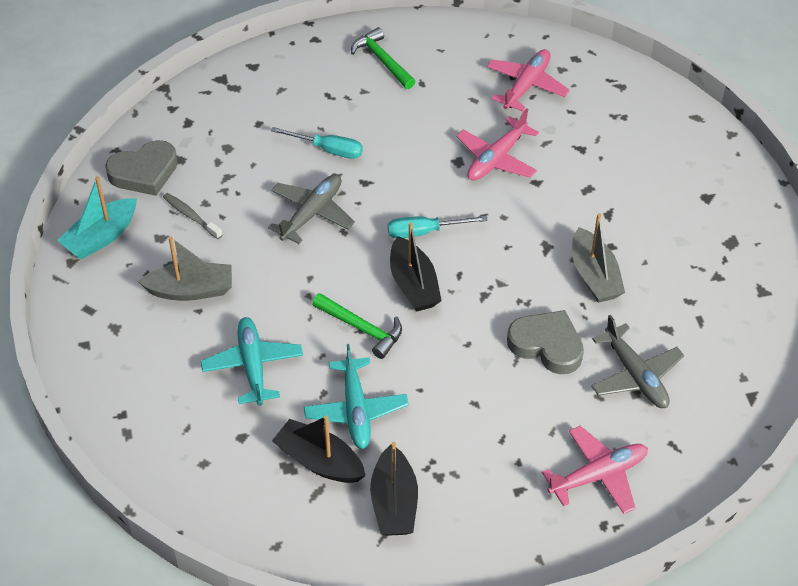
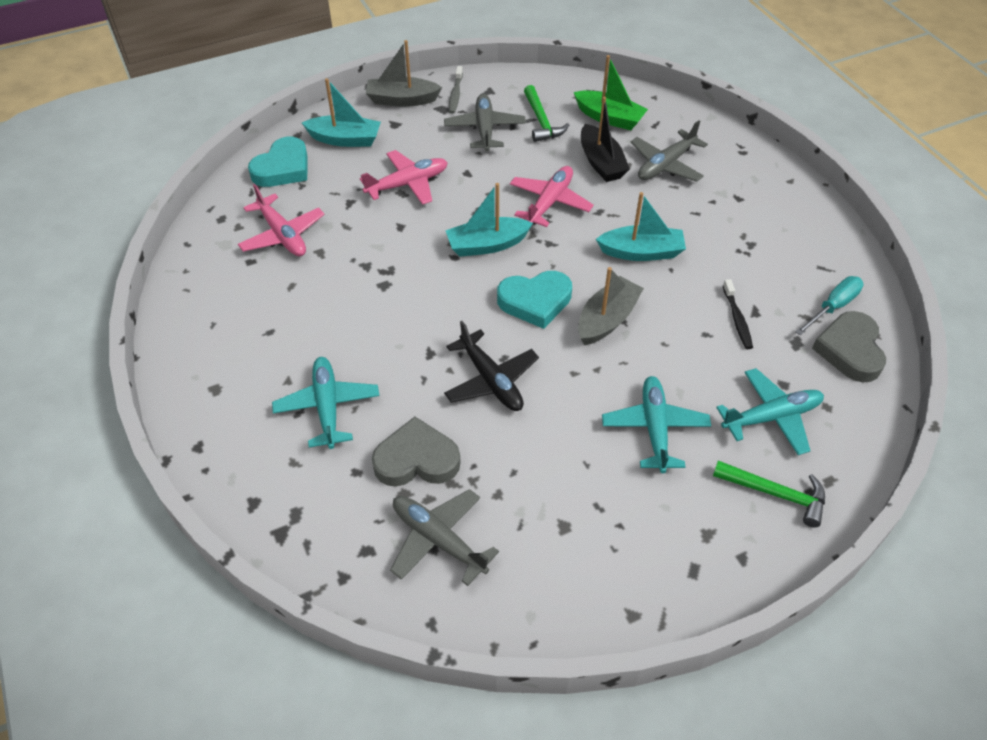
black boat: [272,416,366,483] [370,442,418,536] [390,222,442,312] = 3 -> [581,97,630,182] = 1
black plane: none = 0 -> [444,321,539,411] = 1
black toothbrush: none = 0 -> [723,279,753,349] = 1
green boat: none = 0 -> [574,55,648,130] = 1
grey plane: [268,174,355,244] [591,315,684,408] = 2 -> [390,489,499,586] [444,94,526,151] [631,120,708,182] = 3
turquoise boat: [57,176,137,259] = 1 -> [302,78,381,147] [445,183,533,257] [596,192,686,261] = 3
turquoise heart: none = 0 -> [248,137,308,187] [497,271,572,329] = 2
turquoise plane: [201,317,303,406] [304,344,409,449] = 2 -> [272,357,379,449] [602,376,711,473] [716,368,824,455] = 3
turquoise screwdriver: [271,127,363,159] [388,216,487,238] = 2 -> [795,276,864,336] = 1

